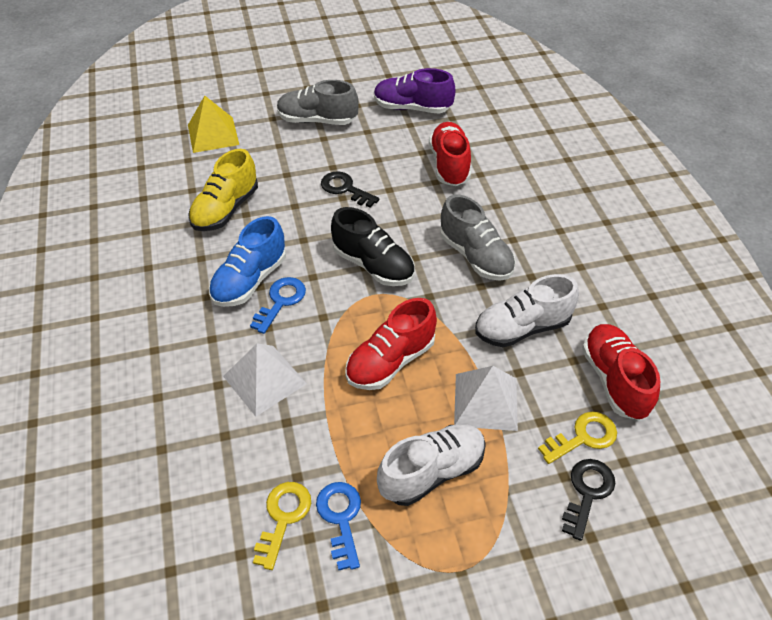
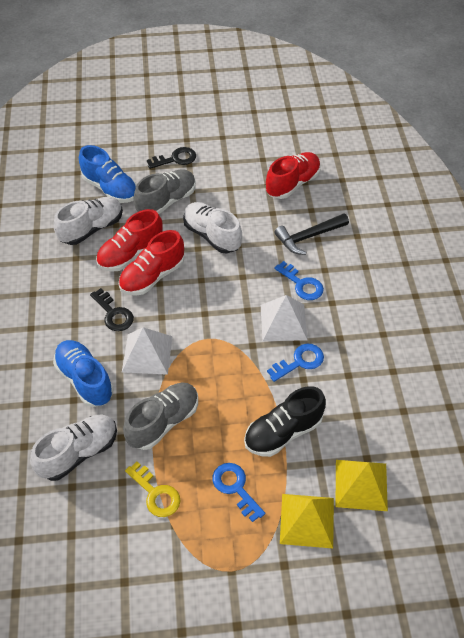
black hammer: none = 0 -> [274,213,349,255] = 1
blue key: [250,277,306,334] [316,482,361,570] = 2 -> [212,463,265,522] [267,344,324,382] [274,261,324,300] = 3
blue shoe: [209,216,286,307] = 1 -> [53,340,114,407] [79,145,137,203] = 2
purple shoe: [374,68,456,114] = 1 -> none = 0
white shoe: [377,424,486,506] [475,274,579,347] = 2 -> [30,414,117,481] [54,197,123,245] [183,202,242,253] = 3
yellow key: [253,482,311,570] [538,412,617,464] = 2 -> [125,462,180,517] = 1
yellow pyramid: [188,96,239,153] = 1 -> [280,494,334,548] [335,460,388,511] = 2
yellow shoe: [188,149,258,231] = 1 -> none = 0

